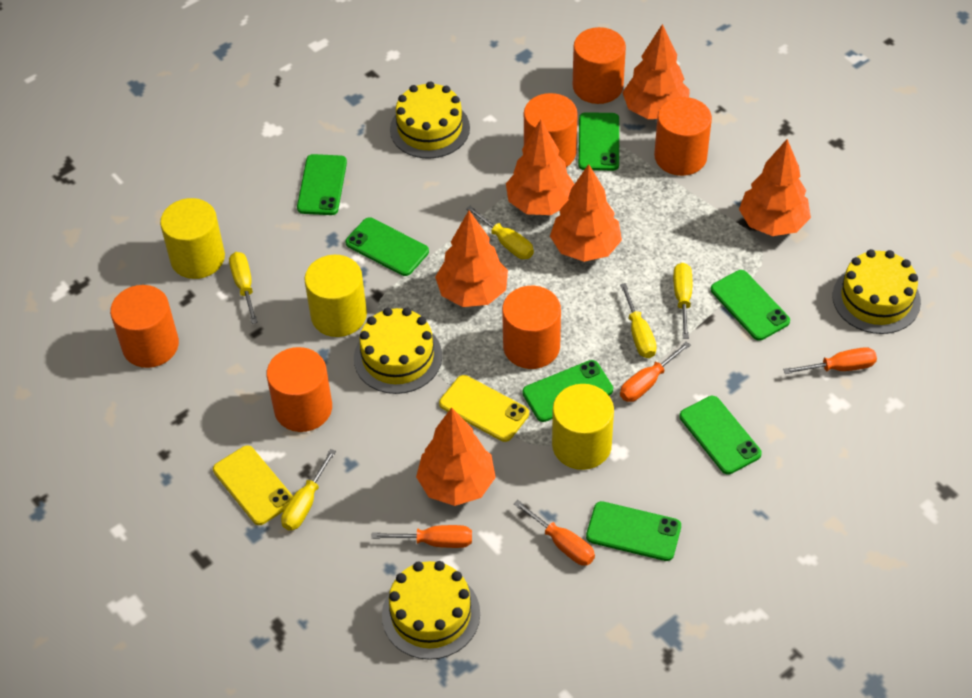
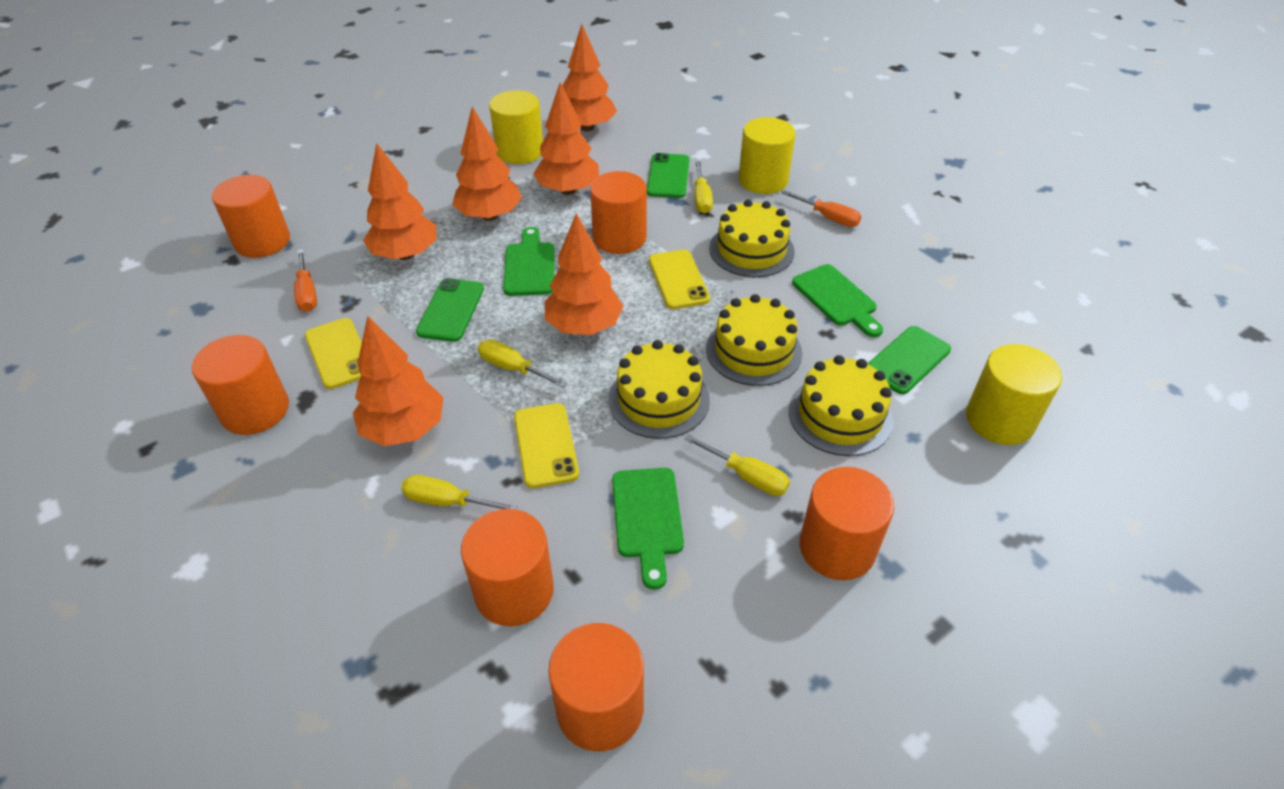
green cutting board: none = 0 -> [503,227,555,296] [612,468,684,590] [792,264,883,337] = 3
green phone: [297,154,347,215] [345,217,429,276] [522,360,613,422] [578,112,619,171] [586,501,681,561] [680,396,762,475] [711,270,790,341] = 7 -> [416,278,484,342] [647,153,690,198] [868,326,951,394] = 3
orange screwdriver: [371,525,472,548] [514,500,595,566] [620,342,690,402] [783,347,877,374] = 4 -> [294,249,317,312] [782,190,861,227] = 2
yellow phone: [213,445,293,525] [439,375,529,442] = 2 -> [305,318,362,389] [514,403,579,488] [649,250,710,309] = 3
yellow screwdriver: [229,252,258,324] [281,449,336,531] [466,206,534,259] [620,283,657,358] [673,263,692,339] = 5 -> [401,475,517,509] [478,339,567,388] [684,434,790,496] [695,162,713,214] = 4

